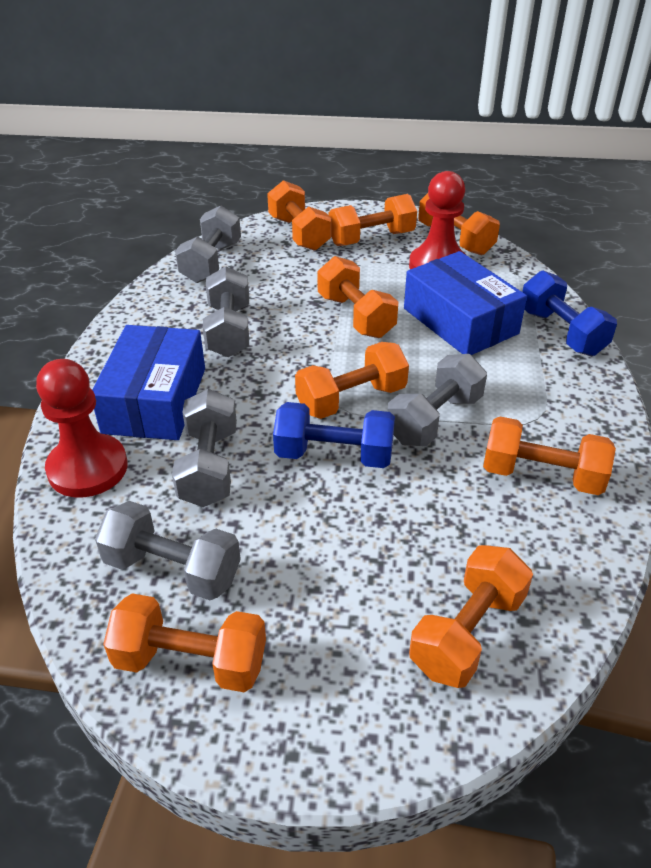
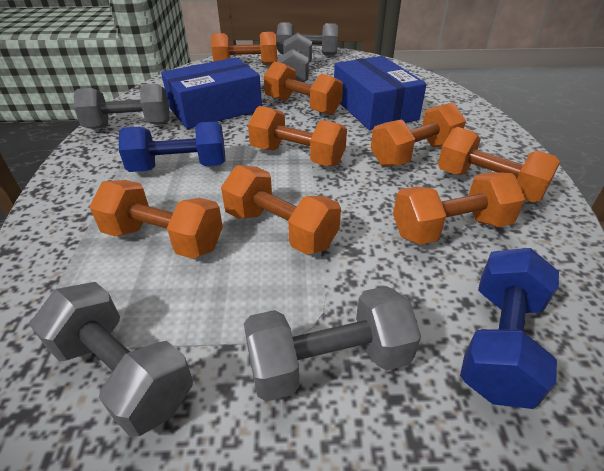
red pawn: [36,359,128,498] [409,171,466,269] = 2 -> none = 0

